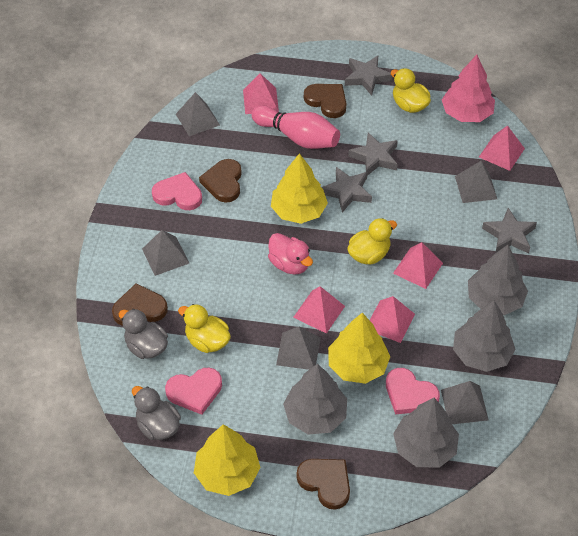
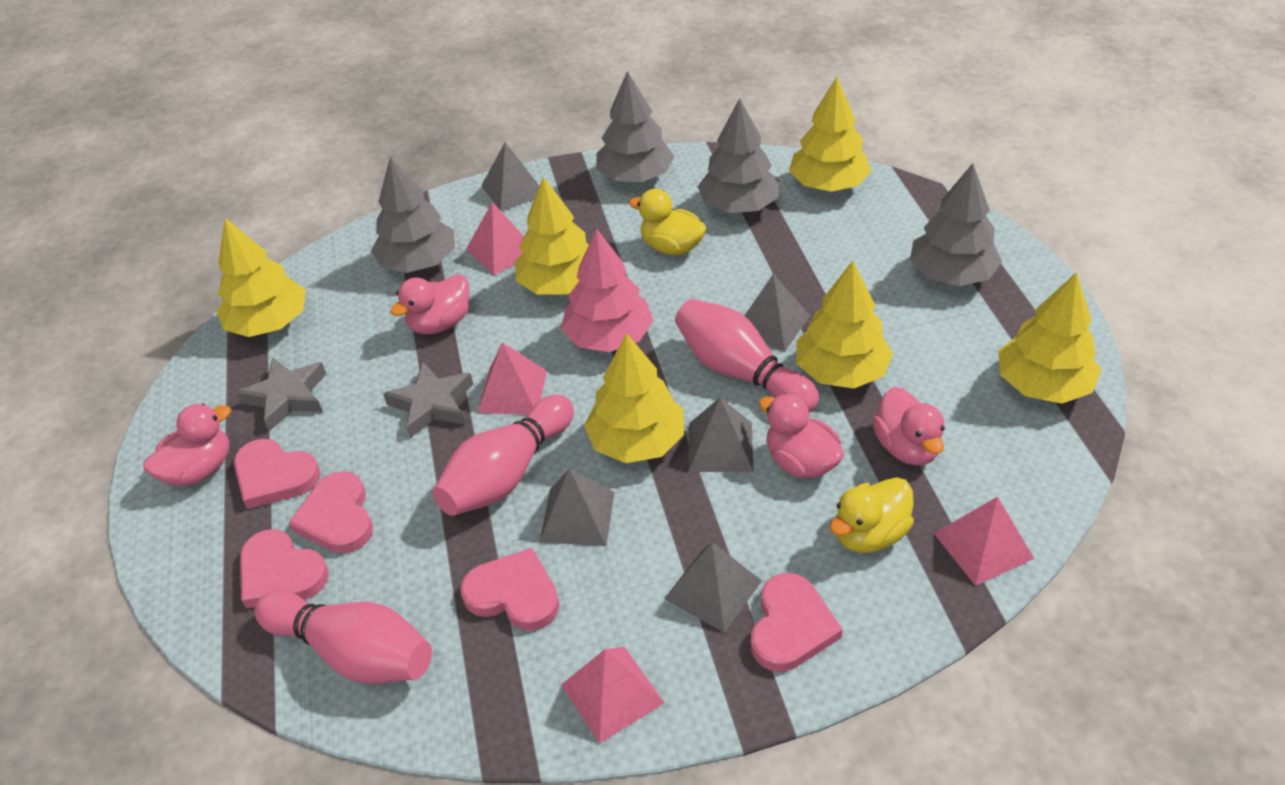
brown heart: [112,283,168,326] [199,159,242,203] [297,459,350,510] [304,84,347,118] = 4 -> none = 0
grey duck: [119,309,168,359] [132,386,181,440] = 2 -> none = 0
grey star: [321,167,372,213] [345,56,393,95] [348,132,398,176] [482,208,537,253] = 4 -> [236,357,326,431] [383,362,473,438] = 2
pink bowling pin: [251,105,340,149] = 1 -> [254,590,432,684] [432,395,574,516] [675,299,819,413] = 3
pink duck: [268,233,313,275] = 1 -> [143,403,231,486] [390,274,469,335] [759,394,844,478] [872,387,945,465] = 4
pink heart: [152,172,202,210] [165,368,222,415] [386,368,440,414] = 3 -> [234,439,320,509] [240,529,329,608] [289,471,373,553] [460,548,560,631] [751,573,843,672] = 5
pink pyramid: [243,73,279,114] [293,286,345,334] [370,296,415,343] [393,242,443,289] [479,125,525,171] = 5 -> [466,202,524,275] [478,342,547,415] [561,647,665,744] [934,497,1034,586] = 4
yellow duck: [178,304,231,353] [347,218,397,265] [391,68,431,113] = 3 -> [629,189,707,255] [830,477,914,553] = 2
yellow tree: [194,424,261,496] [271,153,328,224] [328,313,390,384] = 3 -> [217,218,306,337] [515,176,589,294] [584,333,684,463] [789,77,872,192] [796,261,893,389] [998,272,1101,404] = 6

